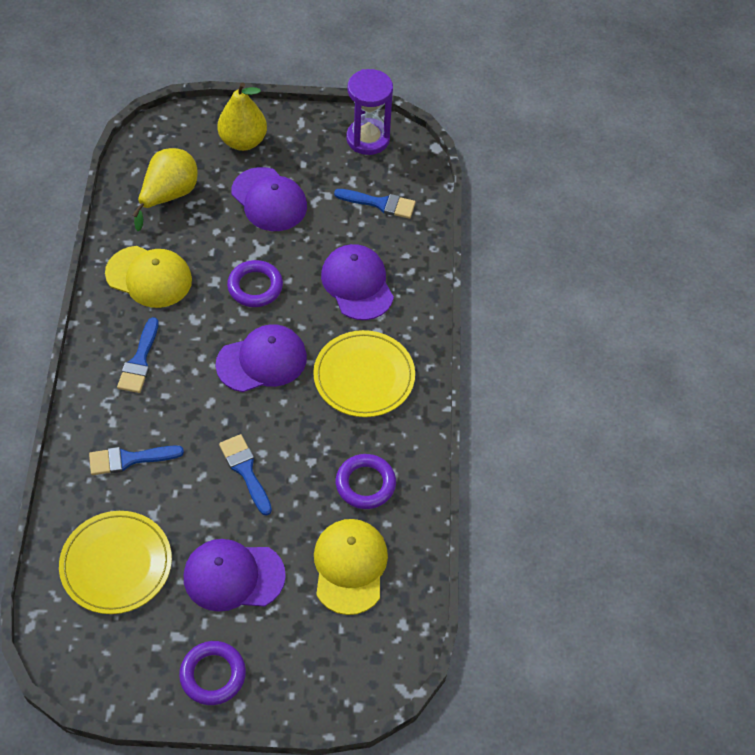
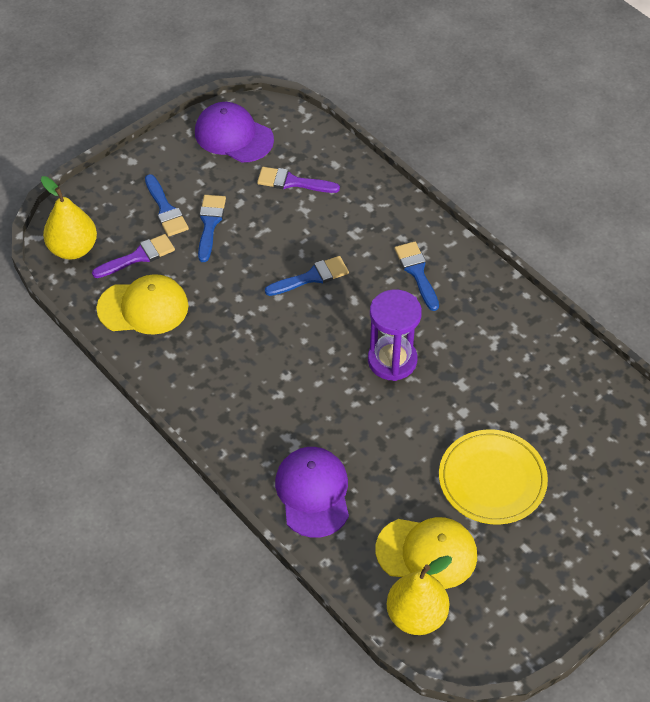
purple brush: none = 0 -> [92,234,175,278] [257,167,340,193] = 2
purple cap: [184,539,286,612] [216,324,307,392] [231,167,307,231] [321,244,394,320] = 4 -> [195,102,274,162] [275,447,349,538] = 2
purple ring: [179,641,246,705] [227,260,283,307] [336,454,396,509] = 3 -> none = 0
yellow plate: [59,511,172,614] [313,330,415,417] = 2 -> [439,429,548,524] = 1

